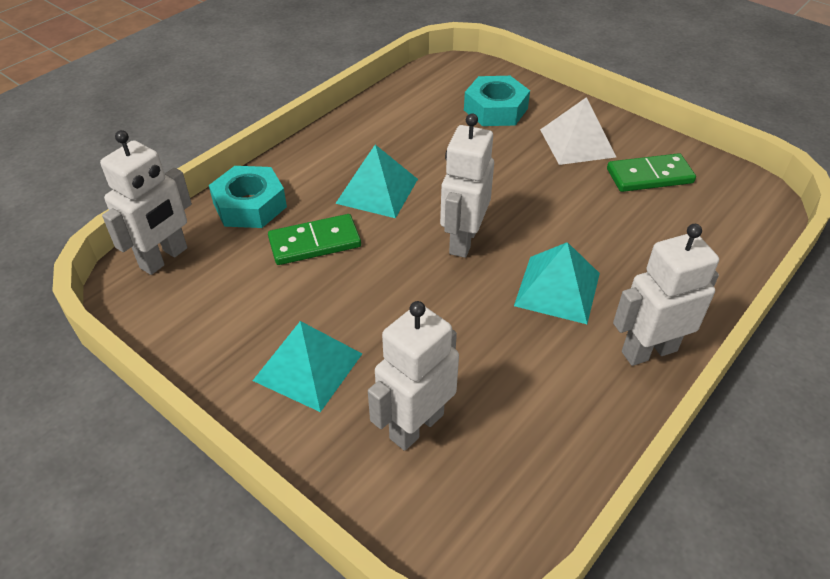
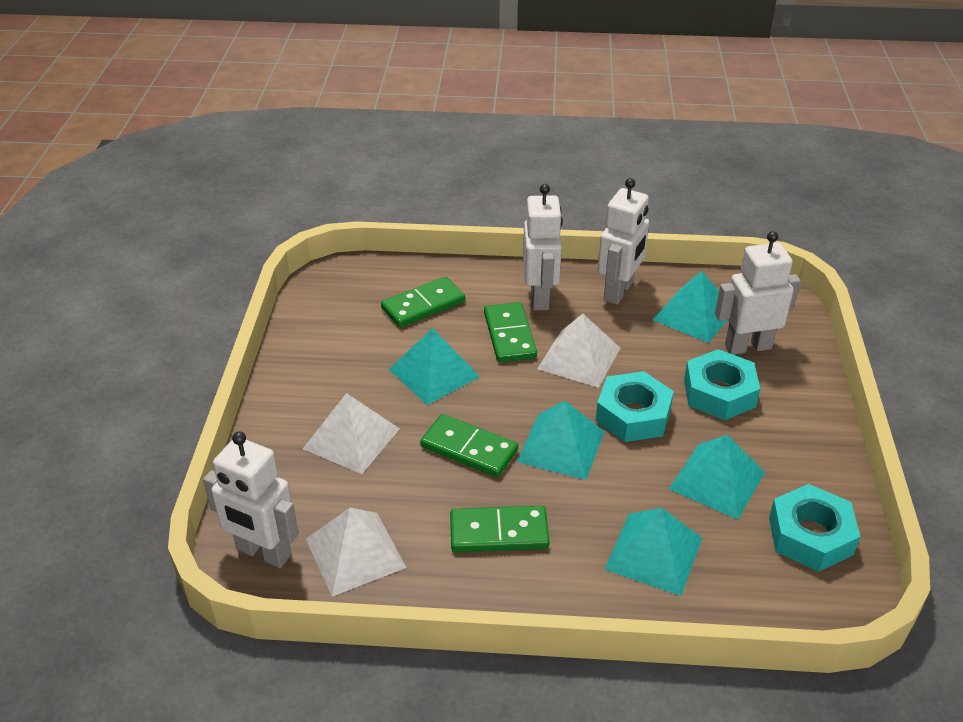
green domino: [268,214,361,265] [607,153,696,192] = 2 -> [381,277,465,328] [420,414,518,477] [450,506,550,552] [484,302,537,362] = 4
turquoise nut: [209,166,287,228] [464,76,530,126] = 2 -> [596,371,674,442] [684,349,760,420] [769,484,861,572] = 3
turquoise pyramid: [253,321,362,412] [335,145,418,218] [514,242,600,324] = 3 -> [389,328,480,405] [517,401,605,480] [604,508,702,596] [653,271,727,343] [669,435,765,520] = 5
white pyramid: [540,97,616,165] = 1 -> [303,393,400,474] [306,508,407,596] [537,314,620,388] = 3

